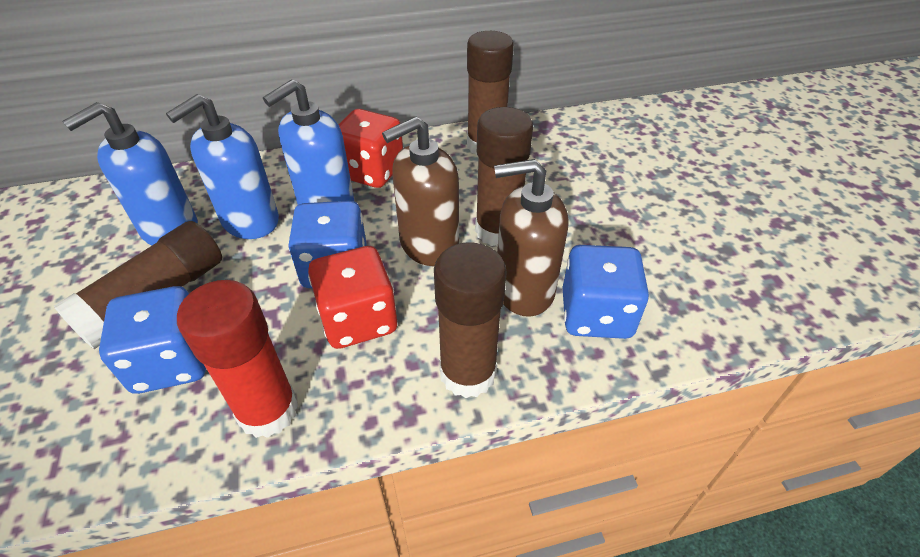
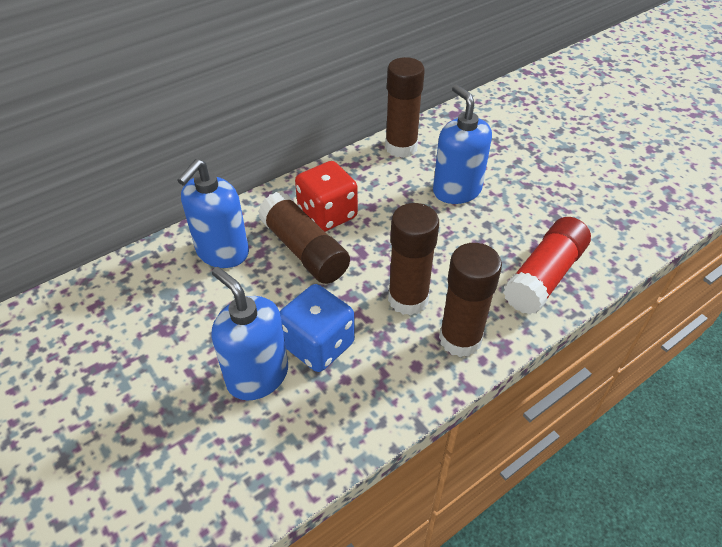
blue dice: [99,286,206,394] [288,201,366,288] [562,245,649,339] = 3 -> [280,284,355,372] = 1
brown soap dispenser: [382,116,459,266] [494,159,568,317] = 2 -> none = 0
red dice: [308,246,397,349] [338,109,403,188] = 2 -> [295,161,358,232] = 1

